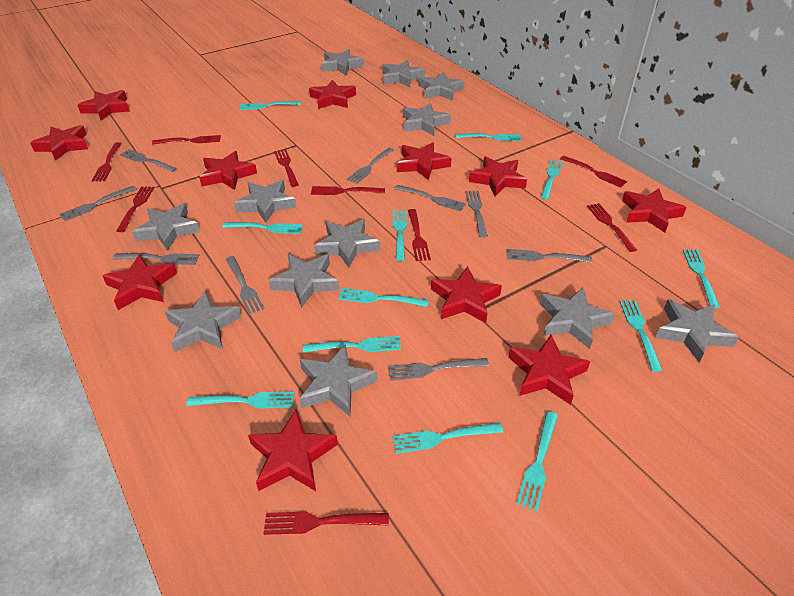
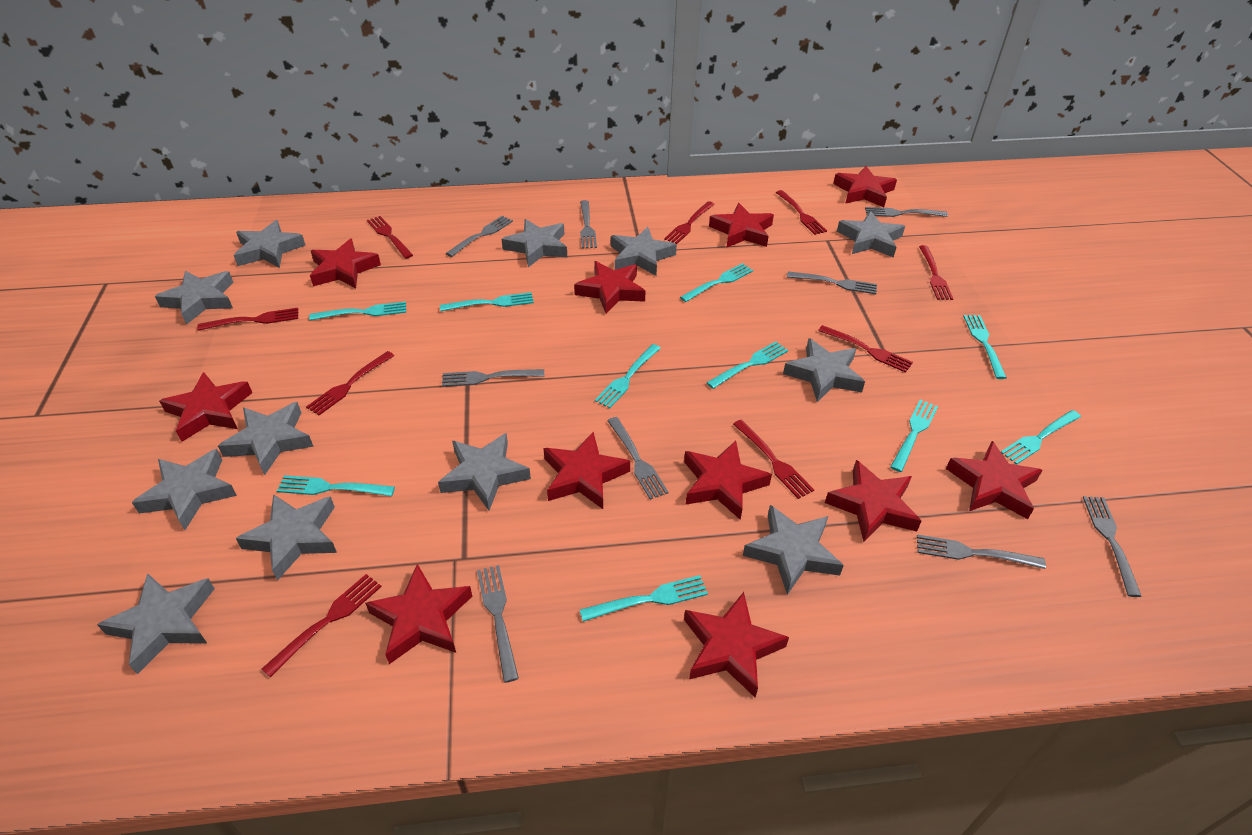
turquoise fork: [186,391,295,409] [222,222,303,234] [239,101,301,110] [303,336,401,352] [338,288,429,307] [392,423,503,454] [393,210,407,261] [455,133,522,141] [516,411,558,511] [541,160,563,199] [620,300,663,372] [683,249,720,308] = 12 -> [277,475,395,496] [309,301,406,321] [440,292,534,311] [580,575,708,622] [595,344,661,408] [680,263,753,302] [706,342,788,389] [890,399,938,472] [963,315,1007,379] [1001,410,1081,465] = 10

